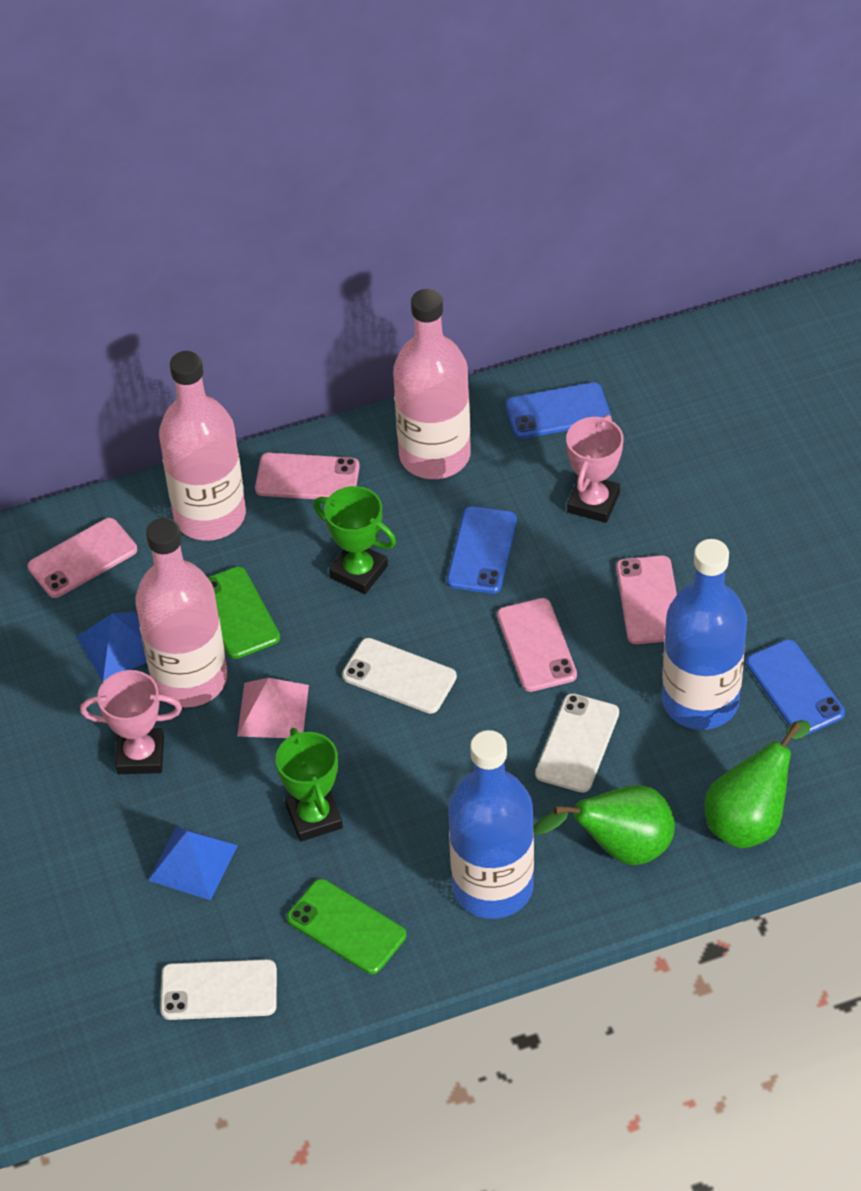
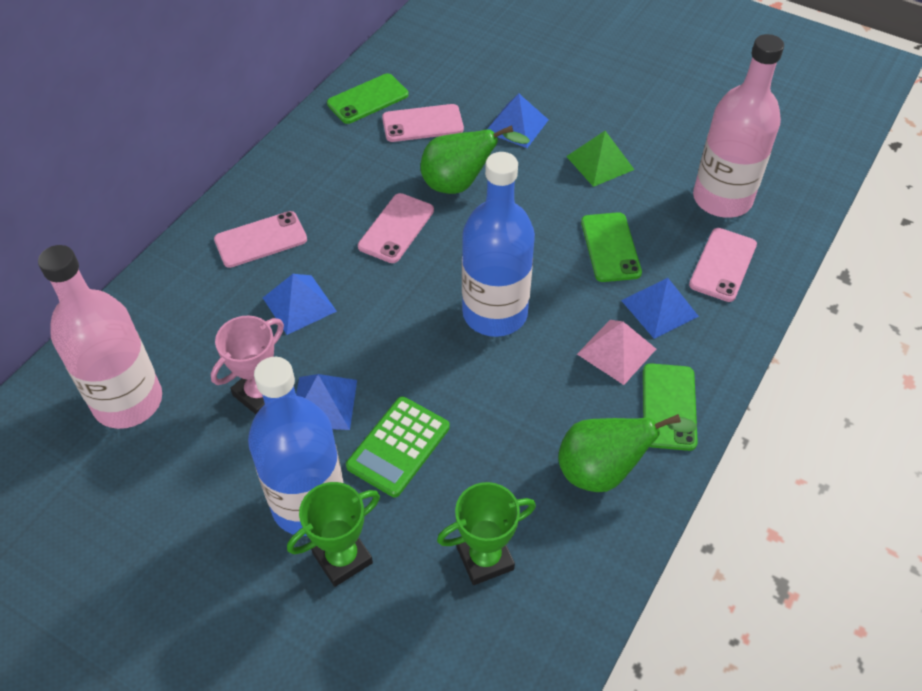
blue phone: [447,506,517,594] [506,382,611,439] [746,639,845,735] = 3 -> none = 0
blue pyramid: [77,612,147,682] [148,826,238,900] = 2 -> [263,274,337,335] [296,374,357,430] [488,93,548,148] [621,278,699,339] = 4
green calculator: none = 0 -> [346,397,450,497] = 1
green phone: [208,567,280,659] [287,879,406,974] = 2 -> [327,73,409,124] [581,212,642,282] [643,363,698,451] = 3
green pyramid: none = 0 -> [566,131,635,187] = 1
pink bottle: [136,518,227,707] [159,351,246,541] [393,289,471,479] = 3 -> [38,245,162,429] [693,34,784,218] = 2
pink trophy: [80,670,182,774] [566,414,623,523] = 2 -> [211,316,284,414] = 1
white phone: [160,959,277,1020] [342,638,457,714] [535,693,619,793] = 3 -> none = 0

